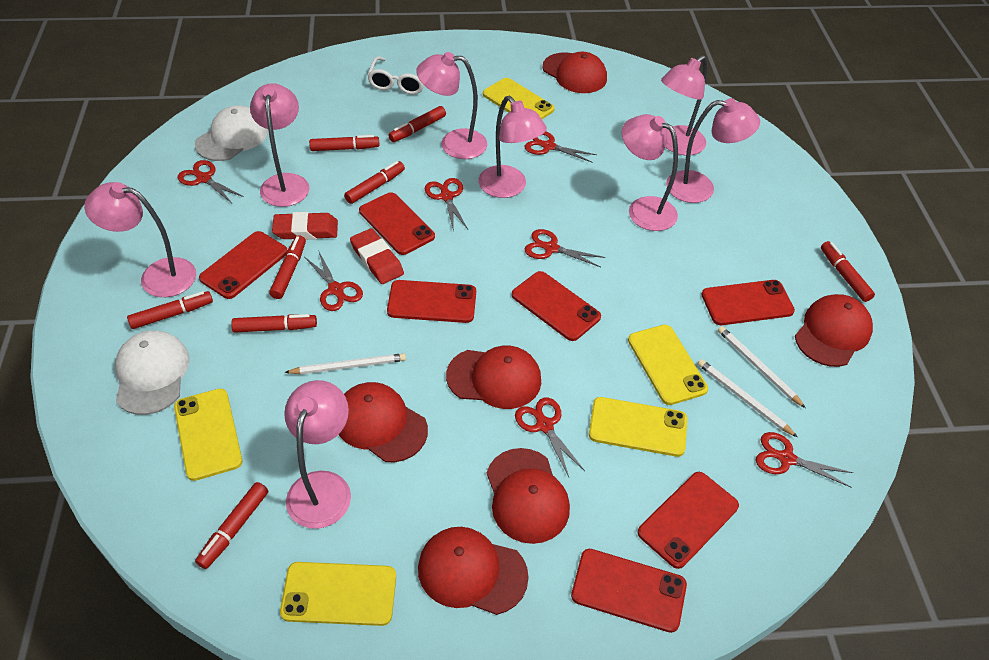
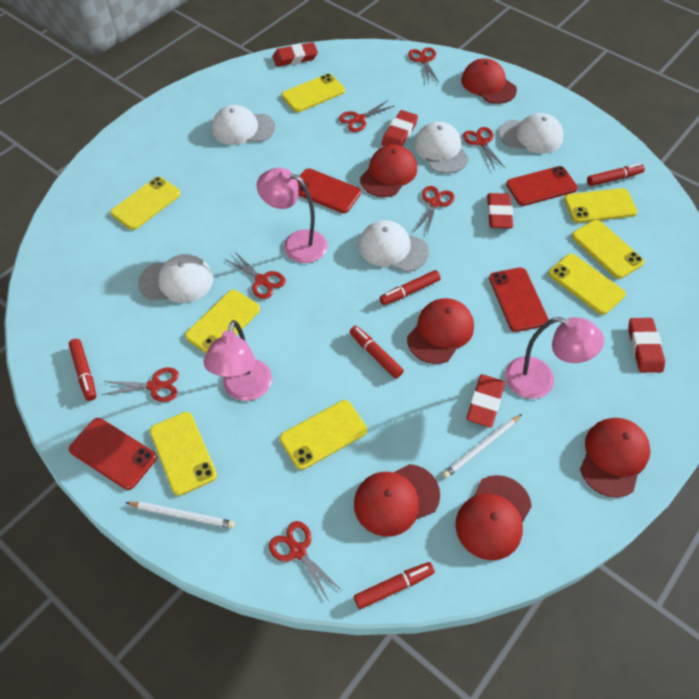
pink lamp: [84,182,196,297] [250,83,309,207] [284,380,351,529] [416,52,487,159] [478,96,547,198] [622,114,678,231] [661,55,707,155] [666,98,760,203] = 8 -> [204,320,272,401] [257,168,327,263] [505,317,604,399] = 3
red eraser: [272,212,338,240] [350,228,404,284] = 2 -> [272,42,318,67] [381,110,418,146] [466,374,505,428] [487,193,513,228] [628,318,665,373] = 5
red marker: [127,291,213,329] [195,482,268,569] [231,314,317,333] [269,236,306,299] [309,135,380,151] [344,161,405,204] [388,106,446,142] [821,241,875,302] = 8 -> [68,339,96,401] [350,326,404,378] [354,562,435,609] [379,270,441,305] [587,163,645,186] = 5
red phone: [199,231,287,299] [359,192,435,255] [387,280,476,323] [512,271,601,341] [571,549,687,633] [638,472,739,569] [701,280,795,325] = 7 -> [69,418,157,490] [297,168,361,213] [489,268,549,332] [506,166,578,206] = 4
white cap: [115,331,190,415] [195,105,268,161] = 2 -> [138,254,213,303] [212,105,275,145] [358,220,429,272] [414,121,469,173] [499,113,564,153] = 5
white glasses: [367,56,423,95] = 1 -> none = 0
white pencil: [284,353,406,375] [698,359,797,437] [718,326,806,408] = 3 -> [126,502,235,528] [442,414,522,478] = 2
yellow phone: [174,388,242,481] [280,562,396,626] [483,78,555,119] [589,397,687,457] [628,325,708,405] = 5 -> [111,177,181,230] [150,412,217,496] [185,290,260,353] [280,400,367,470] [282,74,345,112] [548,254,626,315] [564,188,637,223] [572,220,644,279] = 8

